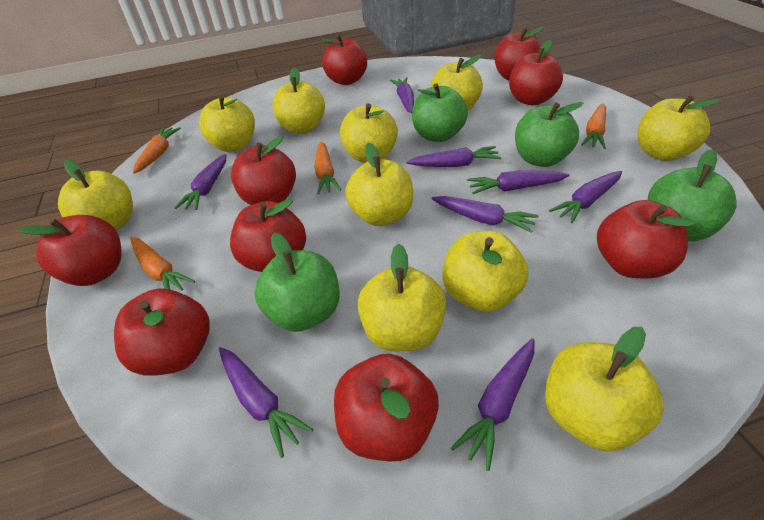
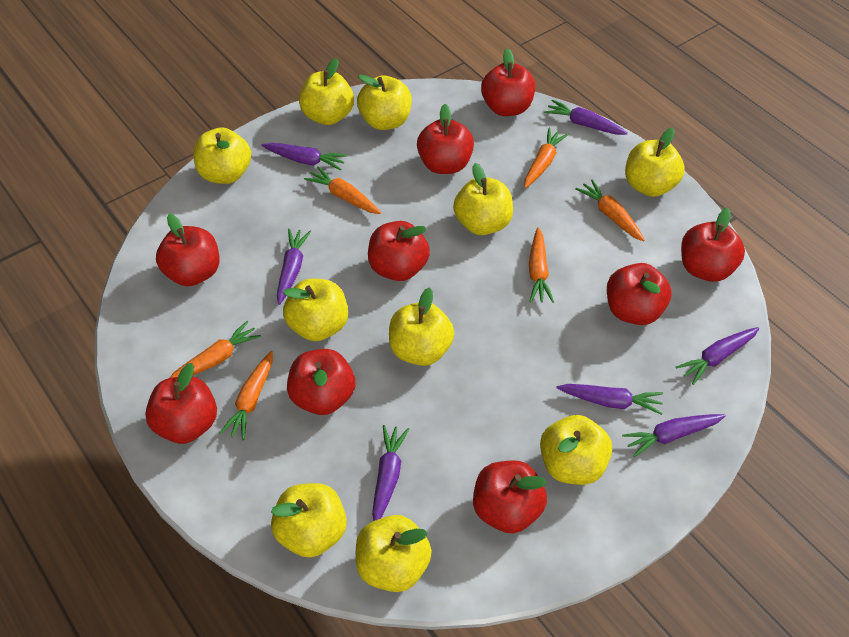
green apple: [254,233,340,332] [412,83,468,142] [515,102,584,167] [648,149,737,241] = 4 -> none = 0
orange carrot: [130,237,195,291] [133,127,181,174] [314,141,342,195] [581,103,606,149] = 4 -> [170,321,261,378] [219,351,273,440] [304,166,381,214] [524,128,569,188] [529,227,554,303] [575,179,645,242] = 6
purple carrot: [174,154,226,210] [219,347,313,458] [390,77,414,113] [406,146,502,167] [432,196,539,233] [451,338,534,471] [467,170,569,194] [549,171,622,223] = 8 -> [261,143,347,170] [277,229,311,305] [372,425,409,521] [544,99,628,135] [557,384,663,415] [622,414,726,457] [676,327,759,385] = 7

